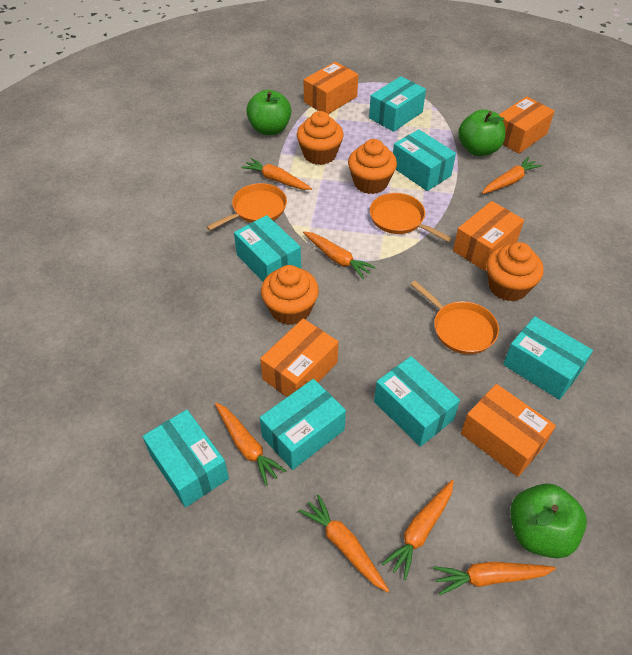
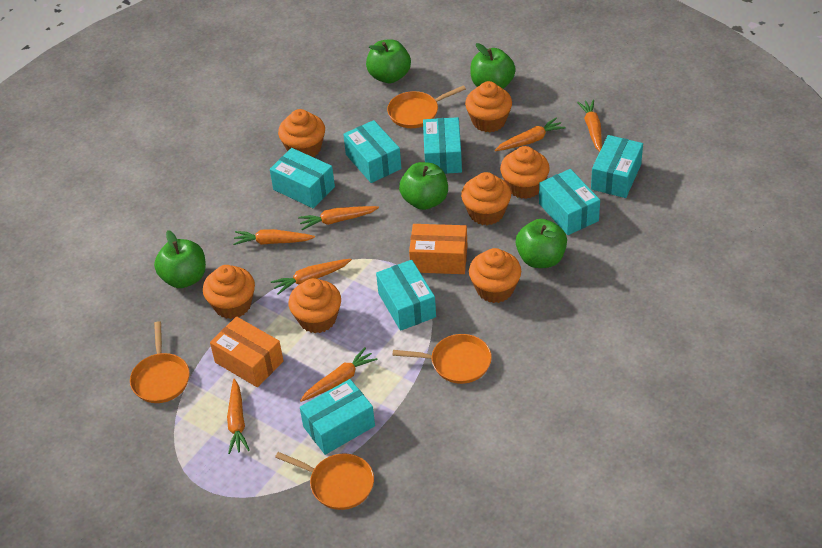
green apple: [246,90,291,135] [458,109,505,156] [510,484,587,558] = 3 -> [154,230,206,288] [366,39,411,83] [399,162,448,210] [470,43,516,89] [516,219,567,268] = 5
orange box: [260,319,338,397] [304,62,358,114] [453,201,524,271] [461,384,556,477] [499,96,555,154] = 5 -> [210,317,283,387] [409,224,467,274] = 2
orange cupcake: [261,265,319,325] [297,111,344,165] [348,139,397,194] [486,242,544,301] = 4 -> [203,265,255,319] [278,109,325,157] [288,278,341,333] [461,172,511,225] [465,81,512,133] [469,248,521,303] [500,146,550,199] = 7
orange pan: [206,183,287,231] [370,193,452,242] [411,281,499,354] = 3 -> [130,321,190,403] [275,452,374,510] [387,85,466,128] [392,334,492,384] = 4

